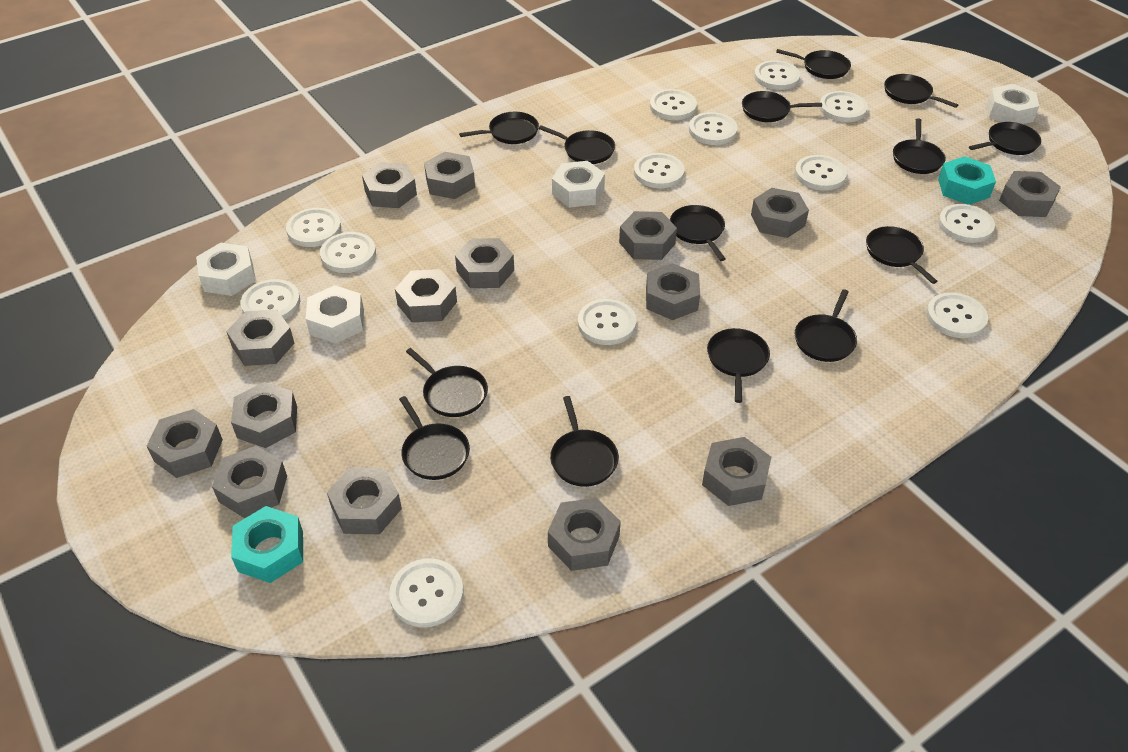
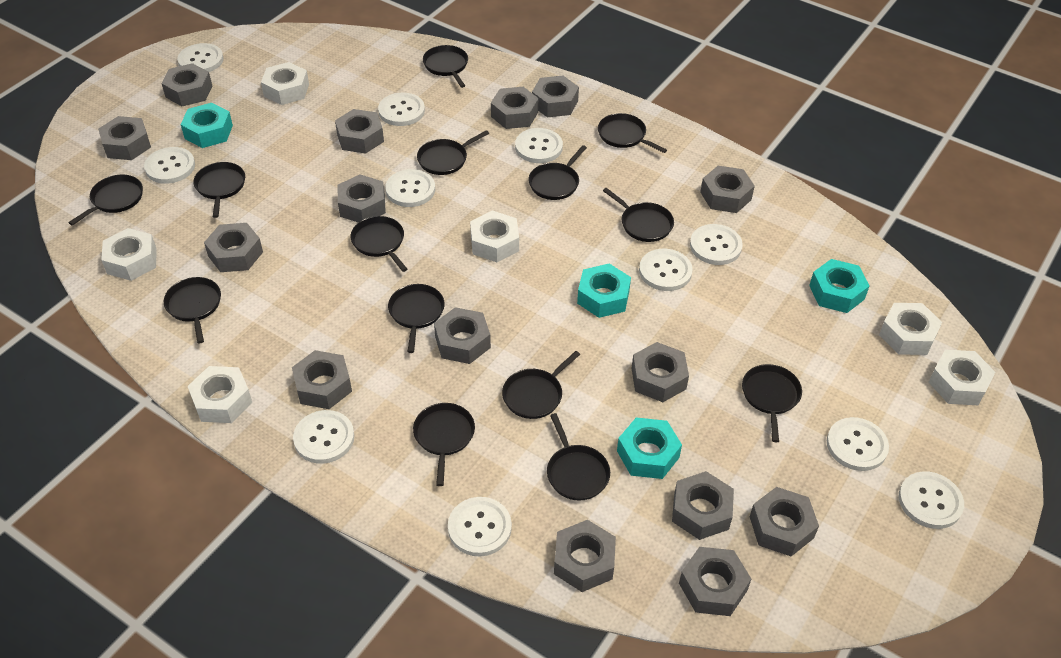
turquoise nut: [231,506,303,583] [938,156,996,205] = 2 -> [181,103,233,148] [577,264,631,318] [617,417,682,479] [809,259,870,313] = 4
white button: [241,279,300,320] [286,208,341,247] [320,232,376,273] [389,558,464,628] [578,299,636,345] [634,153,685,188] [650,89,697,120] [689,112,738,145] [754,60,800,90] [795,155,847,191] [819,91,868,122] [926,292,988,338] [938,204,995,243] = 13 -> [144,147,195,184] [177,43,223,72] [293,410,354,464] [378,93,425,126] [385,169,435,207] [448,497,512,557] [515,128,563,163] [639,249,693,291] [690,224,743,265] [827,417,889,471] [899,471,964,529] = 11
white nut: [196,243,256,296] [306,285,364,344] [552,161,605,208] [987,84,1039,124] = 4 -> [101,228,157,281] [187,366,252,423] [261,62,309,105] [470,211,519,262] [879,303,942,355] [929,350,995,405] = 6

